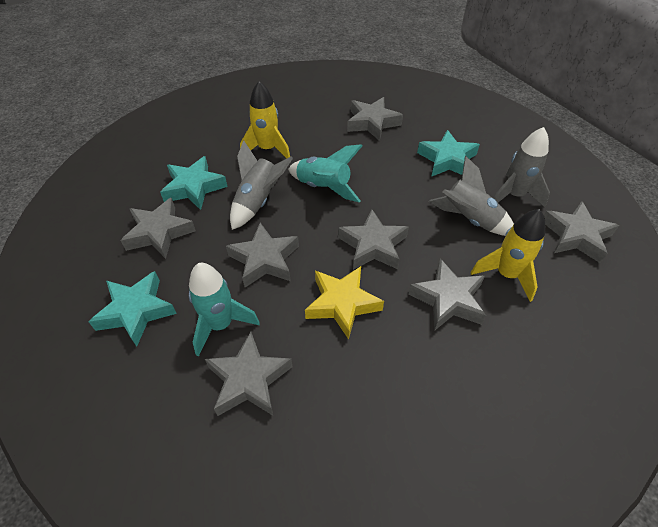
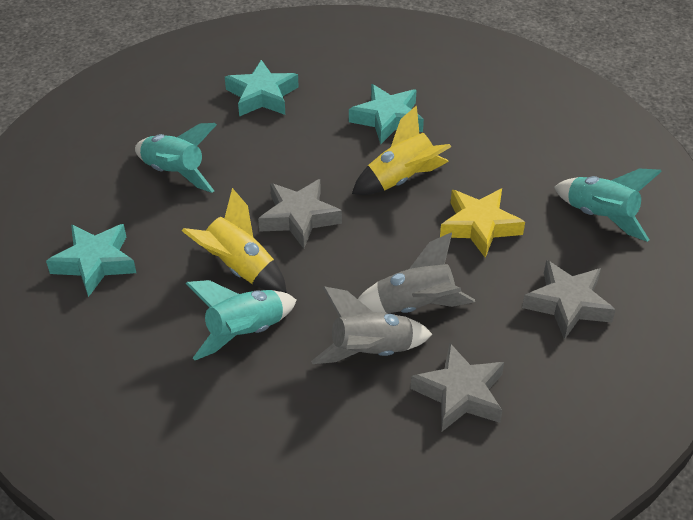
grey rocket: [230,140,293,230] [429,156,514,236] [494,127,550,207] = 3 -> [311,286,432,364] [358,232,475,313] = 2
grey star: [121,198,196,259] [205,332,293,416] [226,223,299,287] [338,209,409,270] [347,97,403,141] [408,259,486,331] [544,201,619,263] = 7 -> [258,179,342,249] [410,342,504,431] [522,260,616,340] = 3
turquoise rocket: [189,263,260,357] [288,144,362,202] = 2 -> [135,123,217,193] [185,280,297,360] [554,168,662,242] = 3

